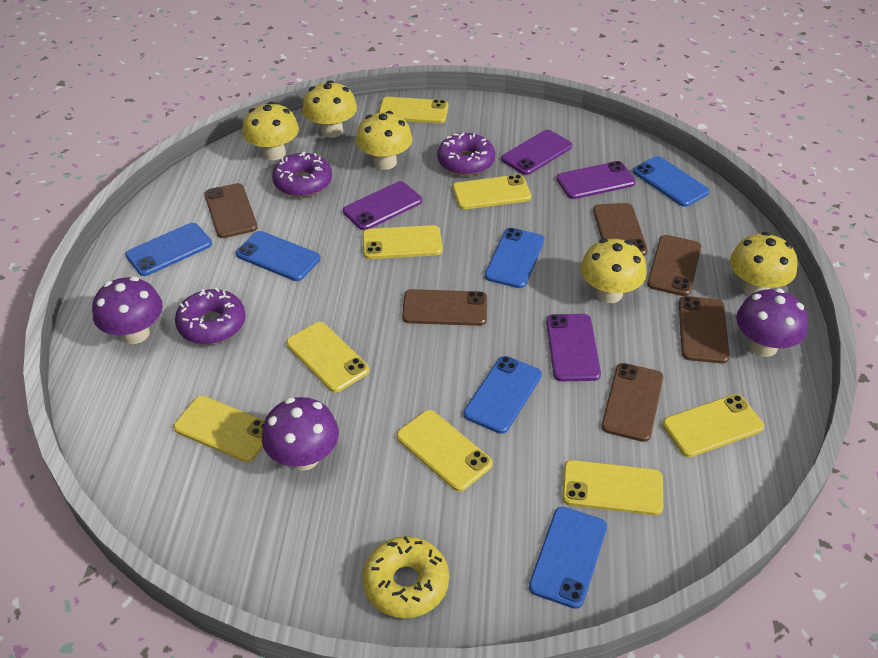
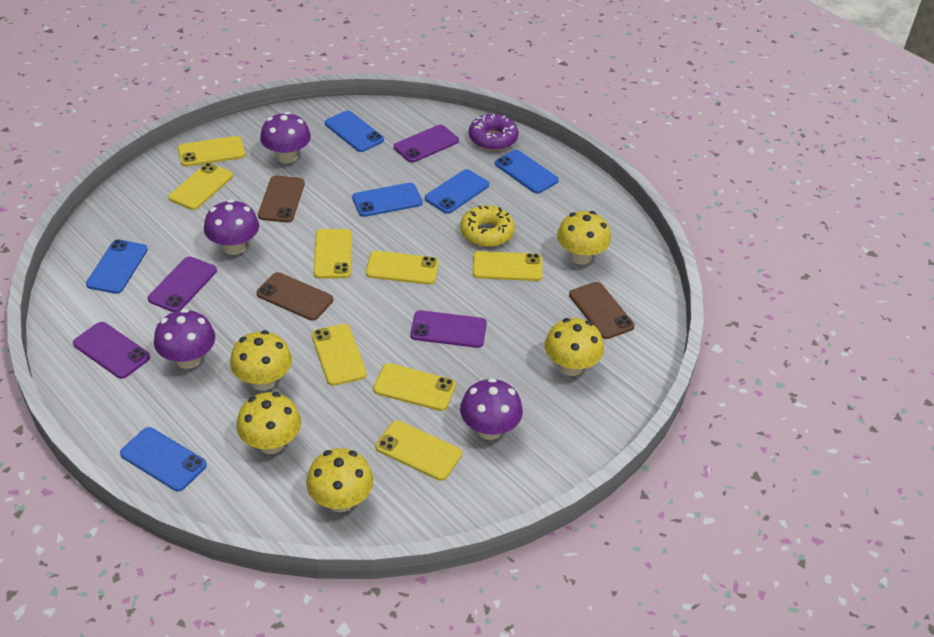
brown phone: [204,183,258,238] [402,289,487,326] [593,203,648,256] [601,363,663,442] [647,235,701,296] [679,296,730,363] = 6 -> [256,272,333,321] [258,175,305,223] [569,282,635,339] = 3
purple donut: [175,288,245,344] [272,152,332,197] [437,133,495,176] = 3 -> [469,114,518,151] = 1
purple mushroom: [92,277,163,344] [262,397,339,471] [736,288,808,357] = 3 -> [154,309,215,369] [204,199,259,255] [260,112,311,164] [460,378,523,440] = 4

